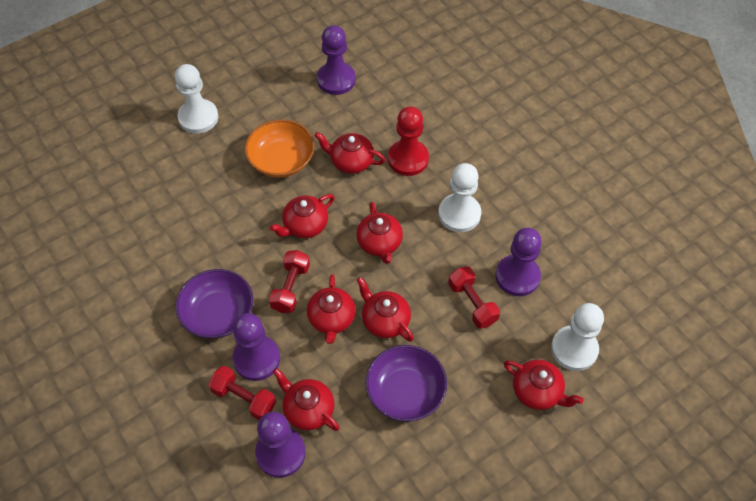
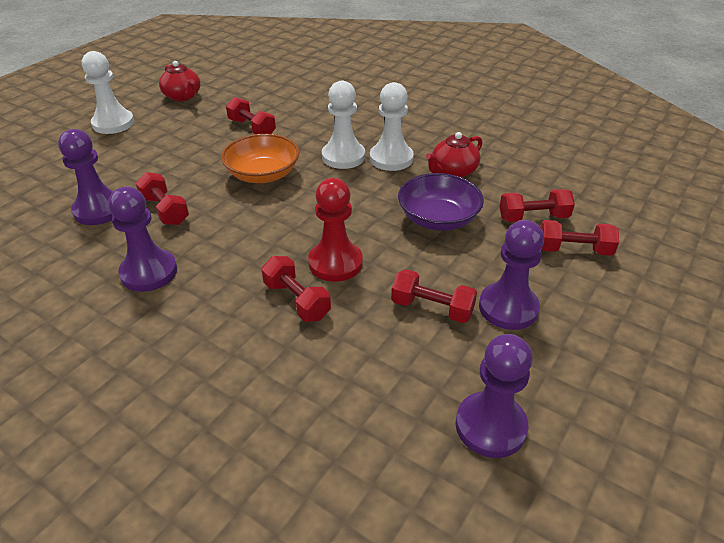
purple bowl: [175,269,254,338] [365,345,447,422] = 2 -> [398,173,484,231] = 1
red dumbbell: [208,366,276,420] [269,250,310,313] [448,266,500,329] = 3 -> [136,172,189,225] [226,97,276,134] [262,256,331,322] [391,269,477,323] [499,189,575,222] [540,220,619,256] = 6
red teapot: [270,194,335,238] [273,368,340,431] [307,274,356,344] [315,132,385,174] [356,202,403,264] [357,277,414,341] [504,360,583,410] = 7 -> [159,61,200,101] [426,132,483,178] = 2

